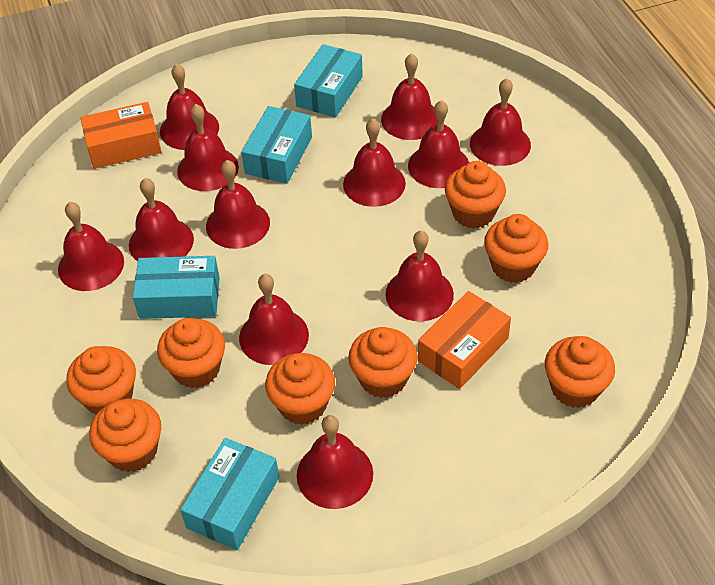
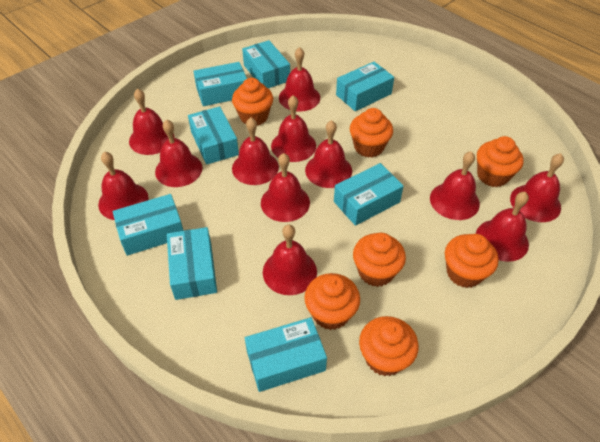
orange box: [80,102,162,169] [418,291,511,389] = 2 -> none = 0
orange cupcake: [66,346,136,415] [89,398,161,472] [157,318,225,388] [265,353,335,425] [348,327,417,398] [445,161,506,228] [484,214,549,283] [545,336,615,408] = 8 -> [232,78,273,126] [304,273,360,330] [350,108,393,158] [353,233,406,287] [359,316,419,376] [445,234,499,288] [477,136,524,187] = 7
turquoise box: [133,256,220,319] [180,438,279,550] [242,106,312,184] [294,44,363,118] = 4 -> [113,194,184,256] [167,227,217,300] [188,106,239,165] [193,62,247,106] [242,40,290,88] [245,317,327,392] [334,163,404,226] [336,62,394,111] = 8

